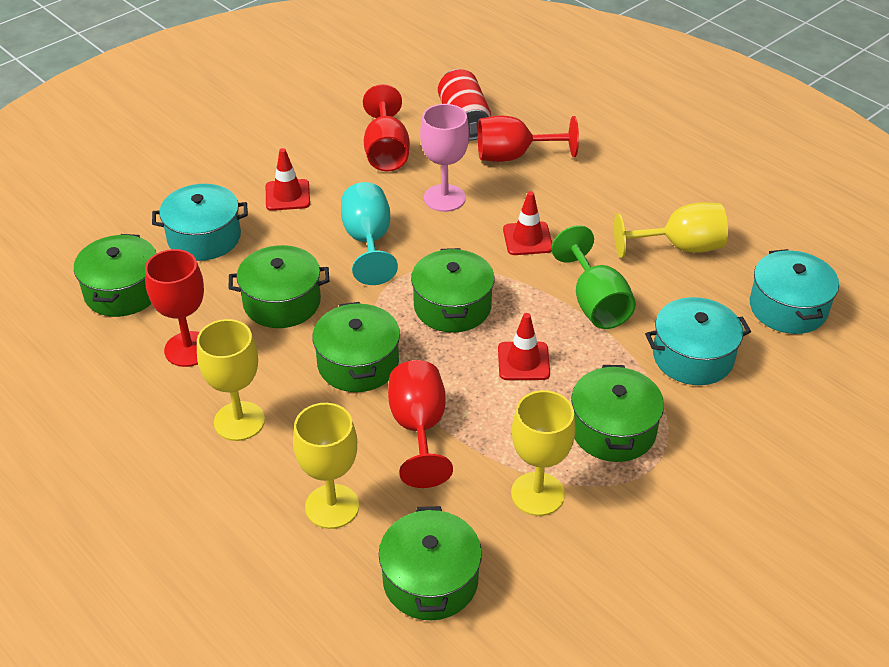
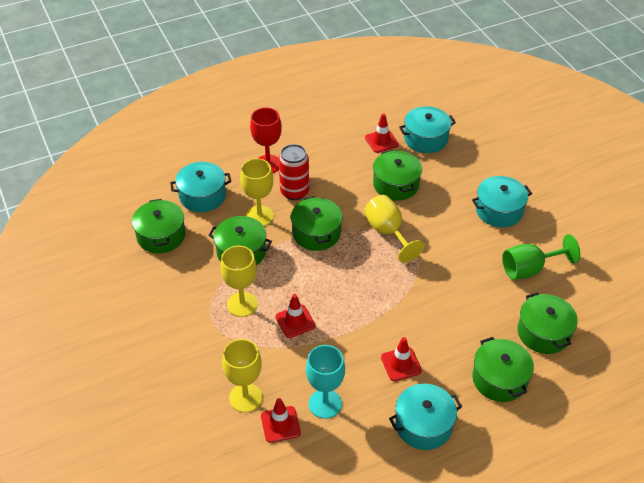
pink goblet: [420,104,469,212] = 1 -> none = 0
red goblet: [145,249,204,367] [363,84,410,171] [388,360,453,488] [478,116,579,162] = 4 -> [250,107,282,173] = 1
red traffic cone: [266,148,310,211] [498,313,550,380] [503,191,552,255] = 3 -> [261,398,301,443] [275,294,316,338] [365,113,399,153] [381,337,422,381] = 4
turquoise pot: [152,184,248,261] [645,297,751,385] [750,249,839,334] = 3 -> [170,162,231,212] [389,384,462,450] [399,106,456,153] [472,176,532,227] = 4

